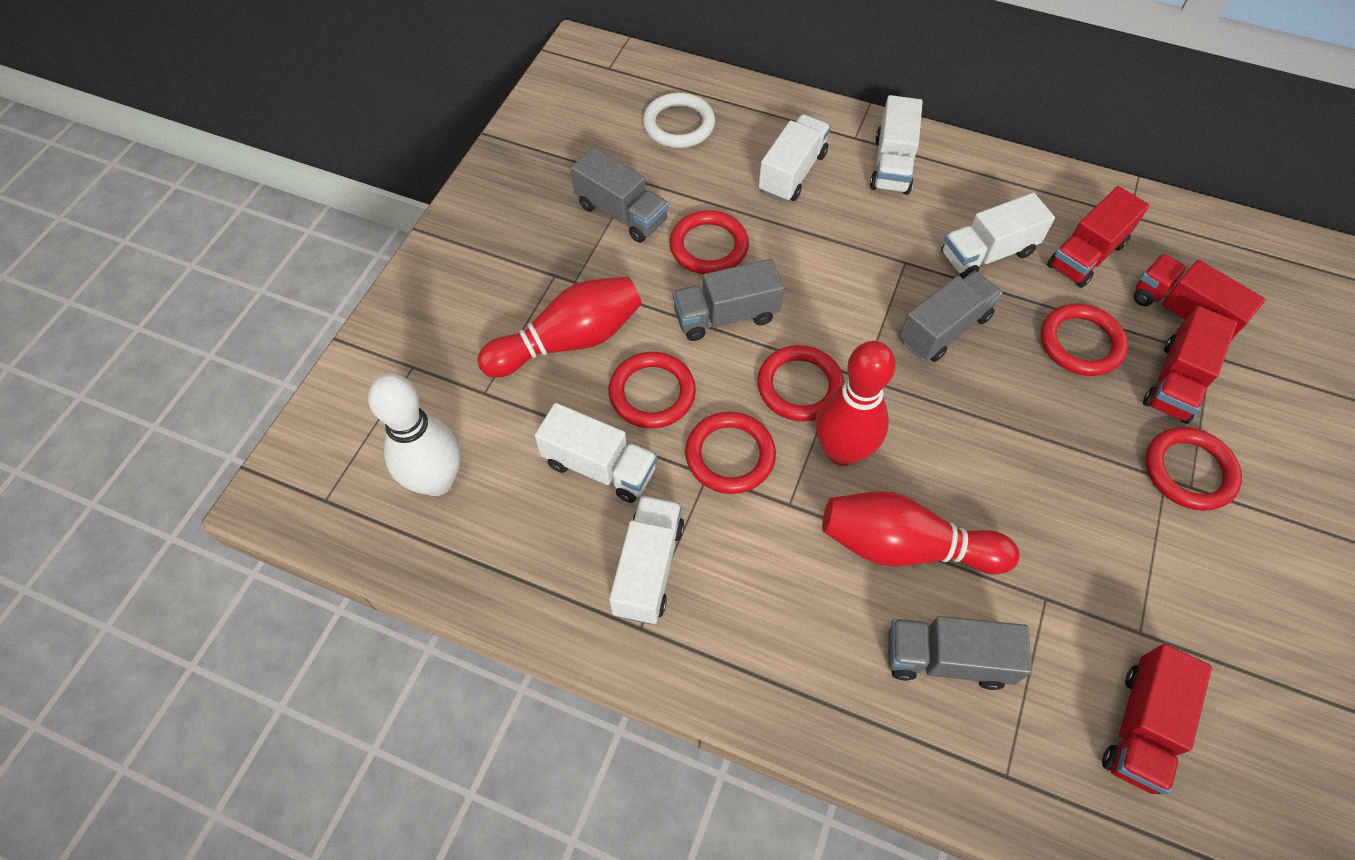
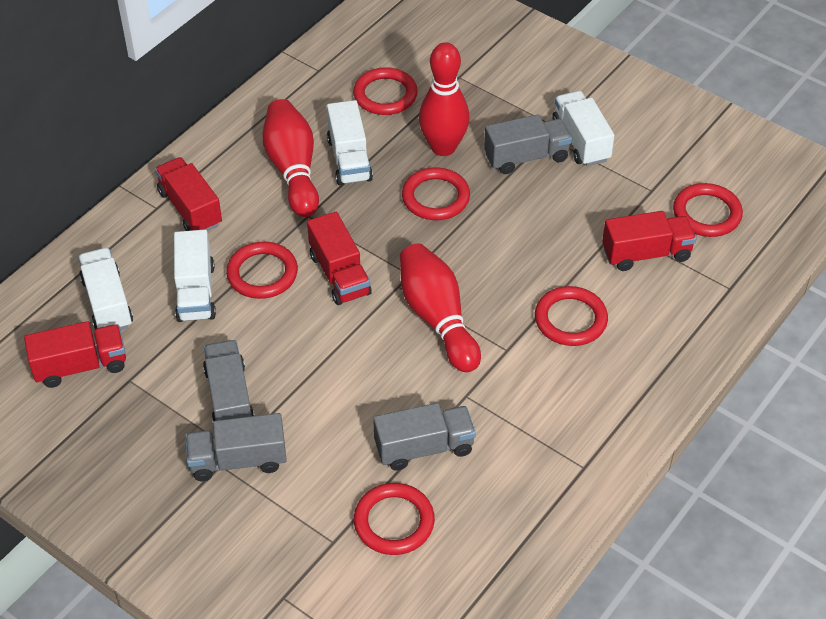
white bowling pin: [368,374,460,496] = 1 -> none = 0
white ring: [643,93,715,148] = 1 -> none = 0
white truck: [535,403,657,503] [609,496,684,624] [758,114,831,202] [870,95,923,195] [941,193,1055,279] = 5 -> [78,248,133,330] [174,229,216,322] [327,100,373,185] [552,91,615,166] = 4

